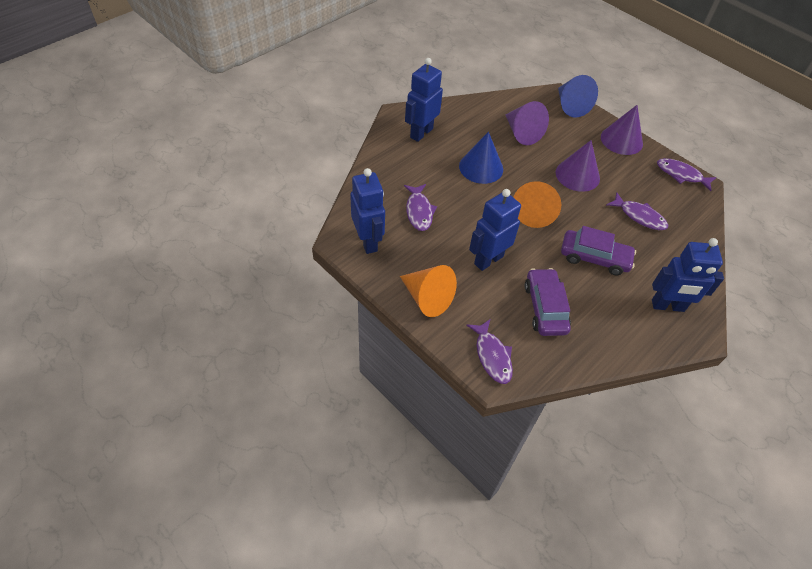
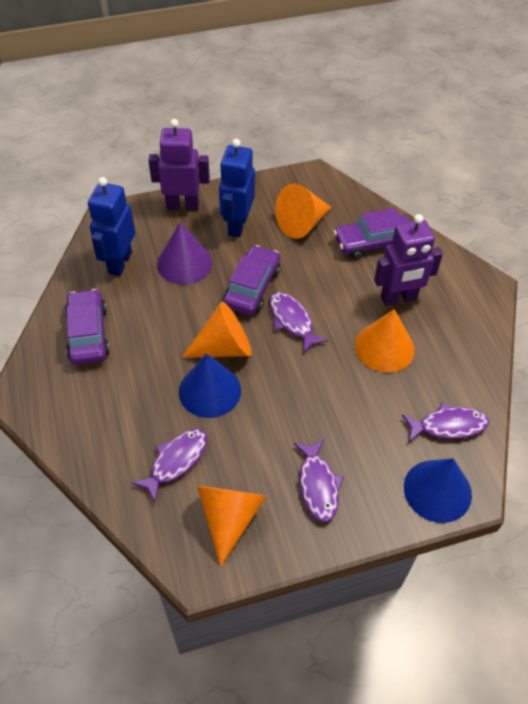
blue robot: [350,168,385,254] [405,58,443,142] [469,189,521,271] [652,238,724,312] = 4 -> [88,177,135,276] [219,139,255,237] = 2
orange cone: [400,265,457,317] [513,181,561,228] = 2 -> [182,302,251,358] [197,486,267,567] [275,183,332,239] [355,309,415,373] = 4
purple car: [525,268,571,336] [561,226,636,276] = 2 -> [65,289,110,365] [223,245,280,315] [334,208,409,259] = 3
purple cone: [506,101,549,145] [556,140,600,192] [601,105,643,155] = 3 -> [157,223,212,285] = 1
purple robot: none = 0 -> [148,119,210,210] [374,214,443,306] = 2

